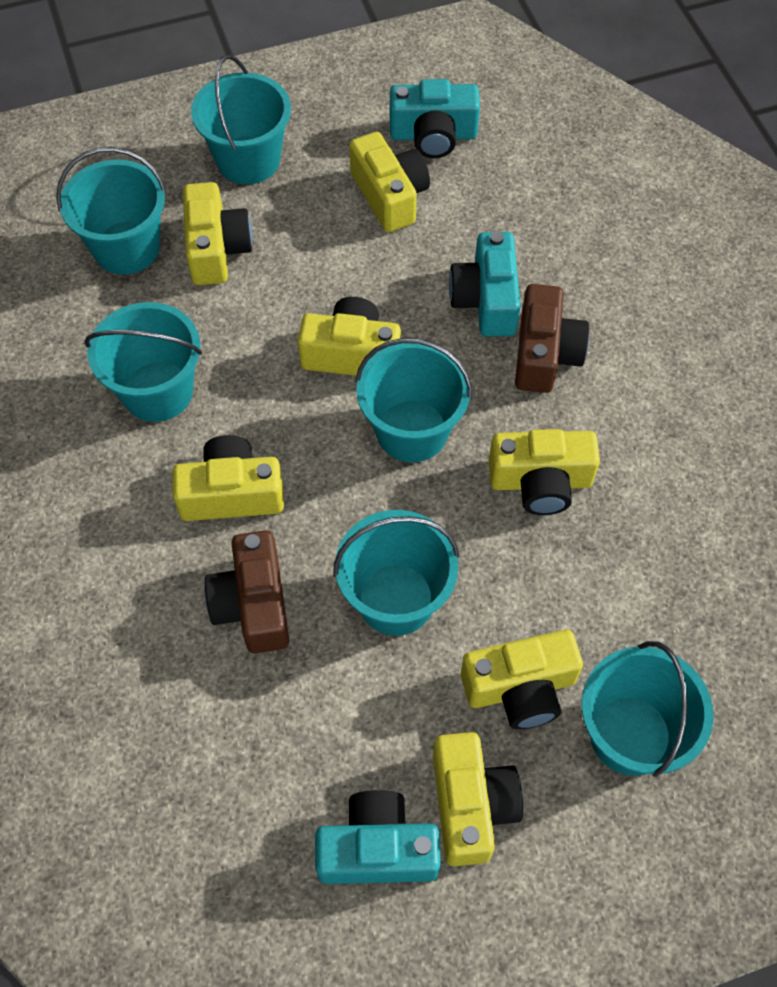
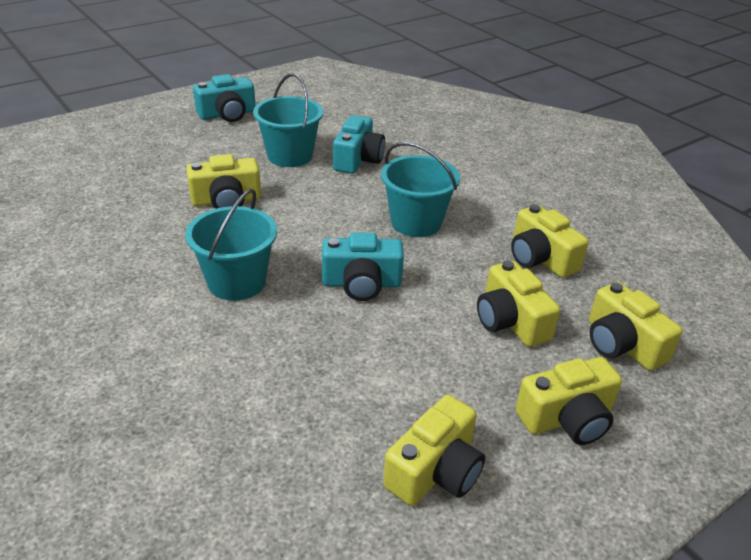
brown camera: [204,530,289,654] [515,284,589,393] = 2 -> none = 0
turquoise bucket: [56,147,166,275] [85,302,202,422] [191,55,291,184] [333,510,459,636] [355,338,472,462] [582,641,714,777] = 6 -> [185,189,277,301] [253,73,323,167] [381,142,460,237] = 3
yellow camera: [172,435,284,521] [183,182,253,285] [298,297,401,376] [349,132,430,232] [433,732,523,866] [461,630,583,729] [489,429,600,515] = 7 -> [187,154,261,209] [383,394,485,506] [477,260,560,347] [511,204,589,278] [515,357,622,445] [589,282,683,371] = 6

